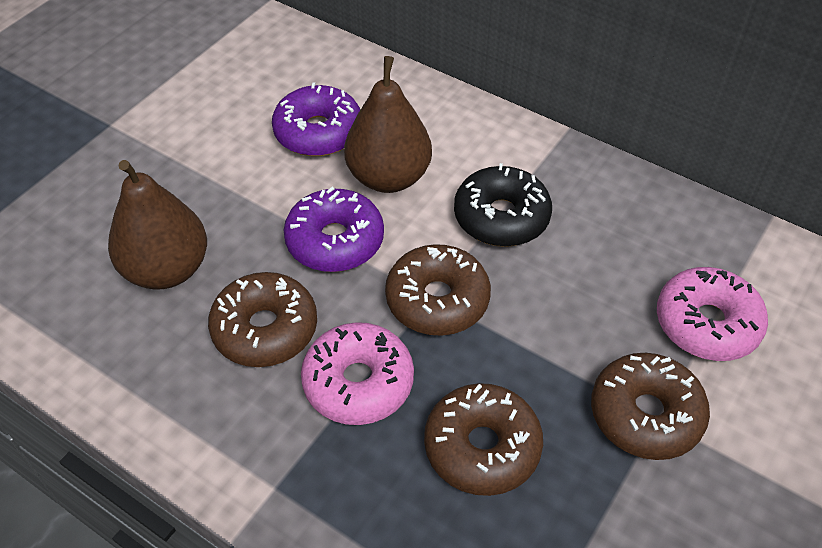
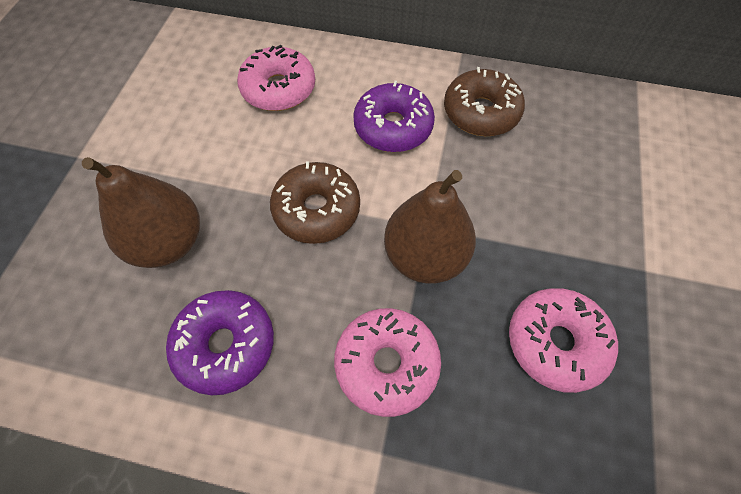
black donut: [454,163,552,247] = 1 -> none = 0
brown donut: [208,272,317,367] [385,244,491,336] [424,383,543,496] [591,353,710,460] = 4 -> [270,161,360,244] [444,67,525,136] = 2
pink donut: [301,322,414,425] [657,267,768,361] = 2 -> [237,45,315,111] [334,308,441,417] [509,288,618,393] = 3

